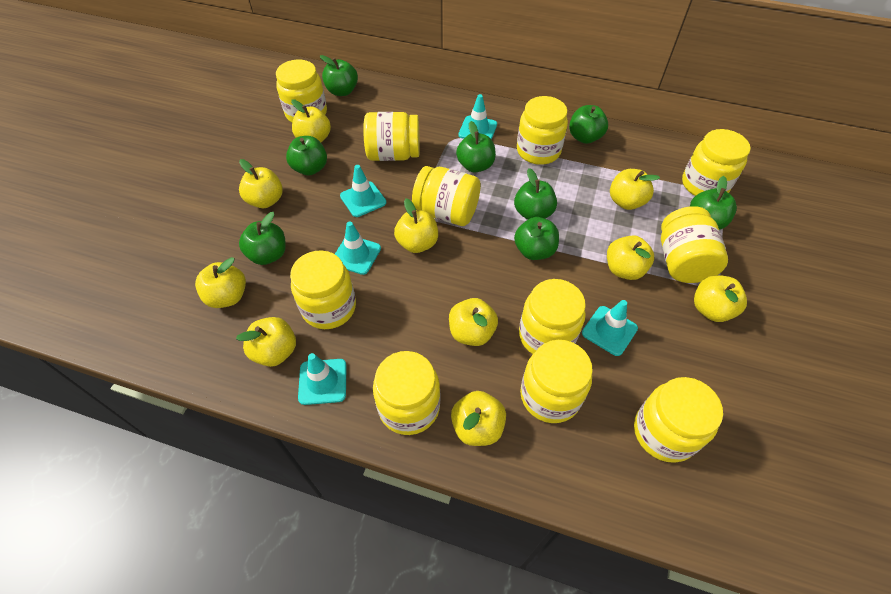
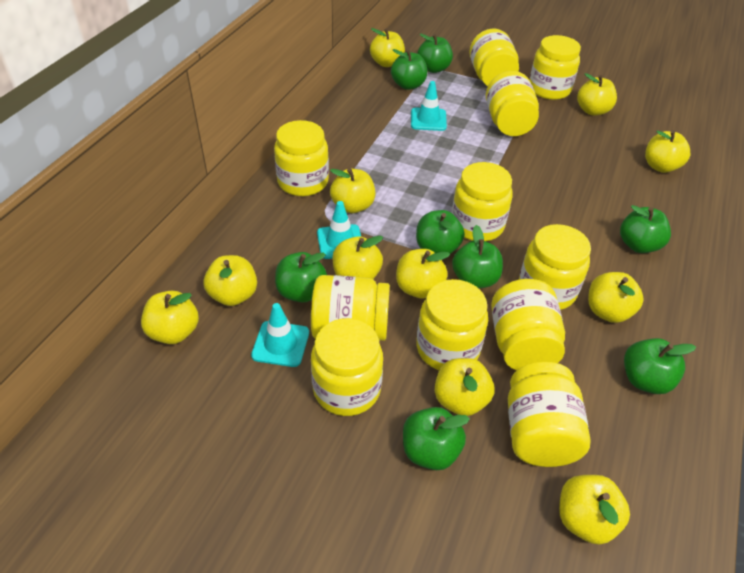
turquoise traffic cone: [298,353,347,405] [335,222,381,275] [340,165,386,217] [458,94,497,140] [582,300,638,356] = 5 -> [251,303,309,367] [317,201,361,259] [411,81,447,131] = 3
yellow apple: [195,257,246,308] [236,317,296,367] [239,159,283,208] [291,99,331,142] [394,198,438,253] [449,298,498,346] [451,391,506,446] [607,235,654,280] [610,169,660,210] [694,275,747,322] = 10 -> [141,290,199,344] [204,255,257,306] [330,168,375,213] [332,236,383,279] [370,28,405,67] [396,249,450,298] [435,358,494,416] [559,475,630,545] [577,73,617,116] [588,272,644,323] [645,130,690,173] = 11

